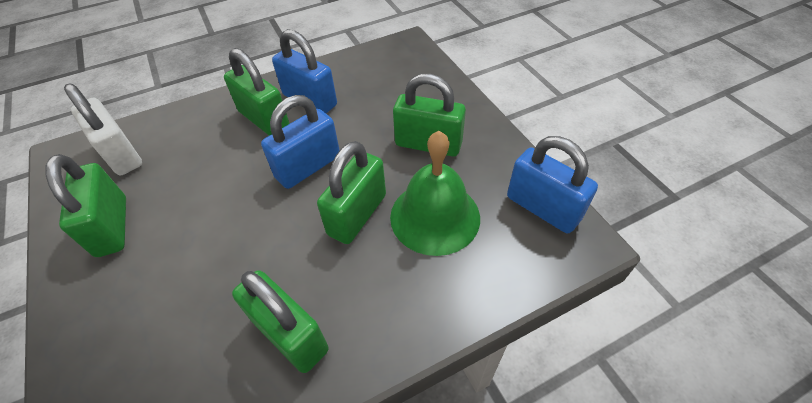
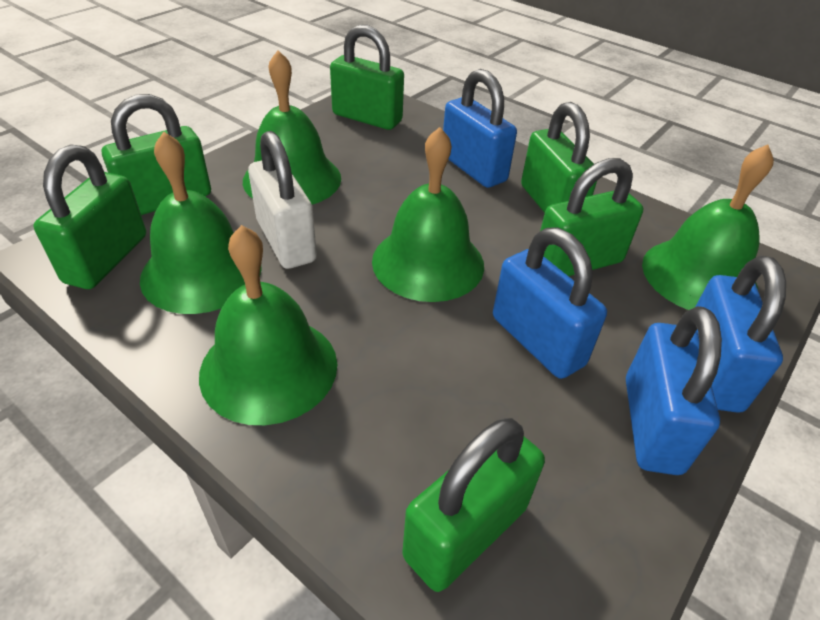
blue padlock: [261,95,340,189] [272,29,337,113] [507,136,598,233] = 3 -> [443,69,517,188] [493,228,607,379] [626,306,722,475] [695,255,786,413] = 4
green bell: [390,131,480,256] = 1 -> [140,131,262,314] [199,225,337,425] [243,50,341,205] [372,127,484,302] [642,144,774,310] = 5
green padlock: [45,154,126,257] [224,48,289,136] [232,270,329,373] [317,141,386,244] [393,74,466,157] = 5 -> [33,144,146,289] [102,94,211,215] [330,25,404,130] [402,418,545,592] [521,102,597,213] [540,158,643,276] = 6

